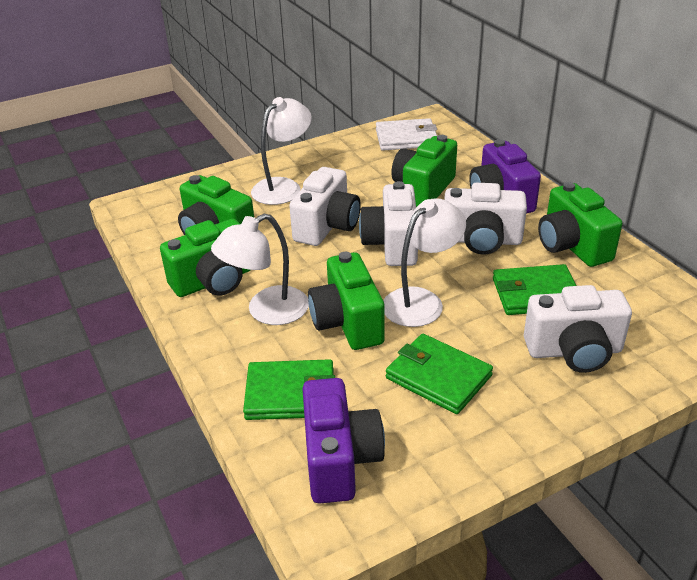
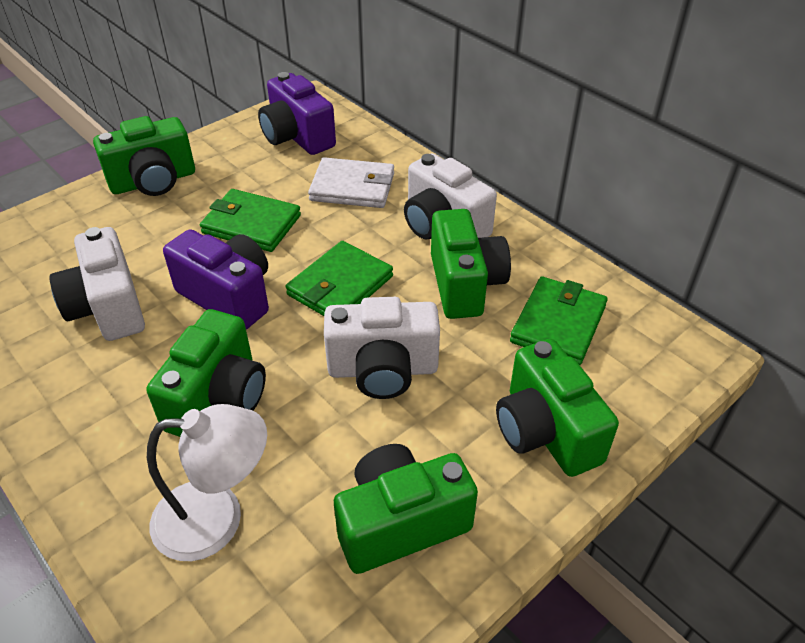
white camera: [289,167,361,246] [359,181,418,266] [444,183,527,255] [524,285,632,373] = 4 -> [49,227,145,341] [324,297,440,399] [404,153,497,239] = 3
white lamp: [211,213,309,325] [251,97,312,205] [383,198,466,327] = 3 -> [147,404,267,561] = 1

